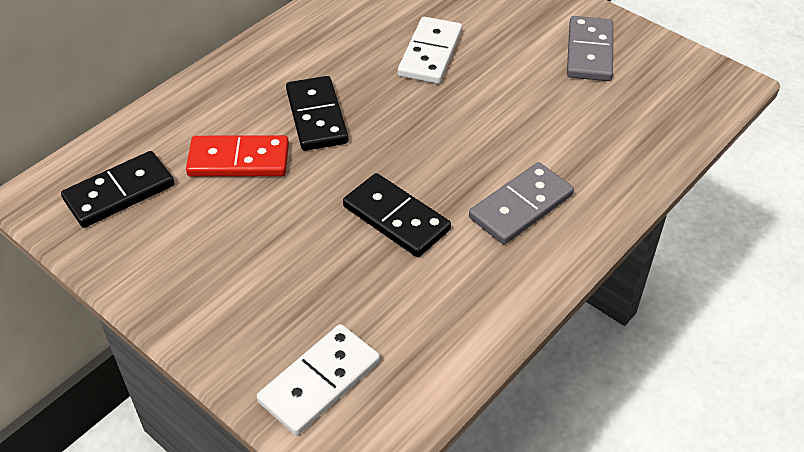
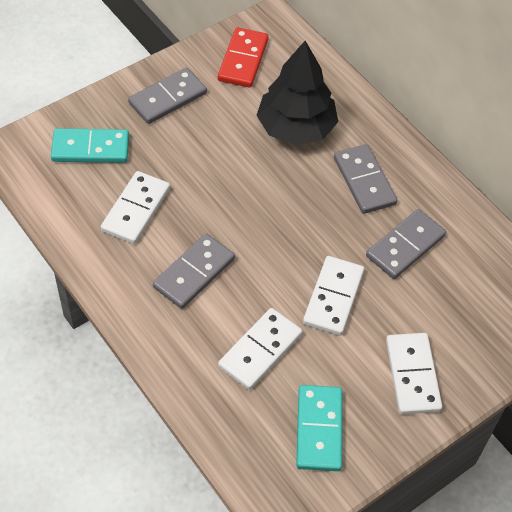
black domino: [61,151,174,228] [286,76,348,151] [343,173,451,257] = 3 -> none = 0
black tree: none = 0 -> [256,41,338,145] = 1
grey domino: [469,162,574,244] [567,16,613,81] = 2 -> [128,68,207,124] [153,234,235,309] [334,144,397,214] [366,209,446,279] = 4
turquoise domino: none = 0 -> [51,128,129,163] [296,385,342,471] = 2
white domino: [257,324,380,435] [398,17,462,84] = 2 -> [101,171,170,244] [218,308,302,390] [303,256,364,336] [386,333,442,414] = 4

